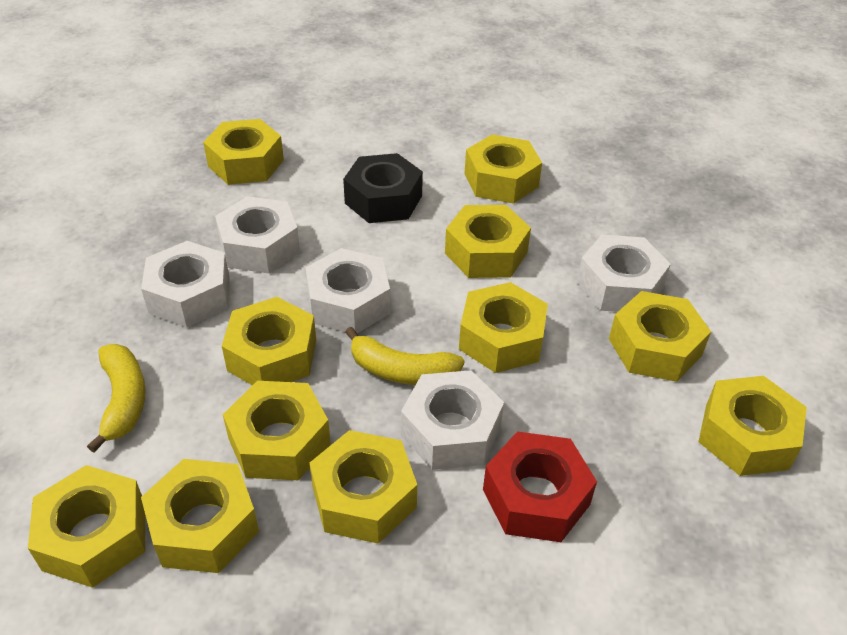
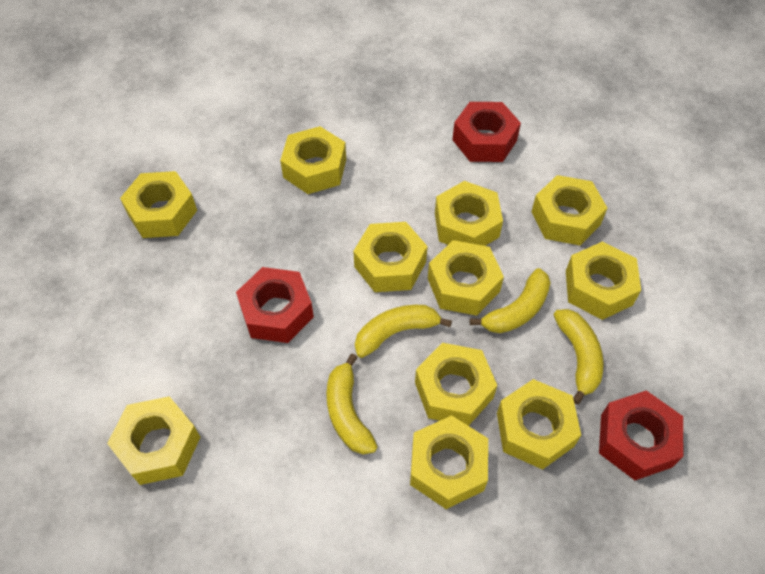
black nut: [343,153,423,223] = 1 -> none = 0
red nut: [483,431,597,542] = 1 -> [236,267,314,343] [452,102,521,162] [599,390,683,480] = 3
white nut: [141,241,230,327] [215,196,300,273] [305,248,390,333] [401,370,504,470] [577,235,671,312] = 5 -> none = 0
yellow banana: [87,344,146,452] [345,327,465,385] = 2 -> [326,353,378,454] [355,305,452,358] [470,268,551,333] [554,309,604,405] = 4

